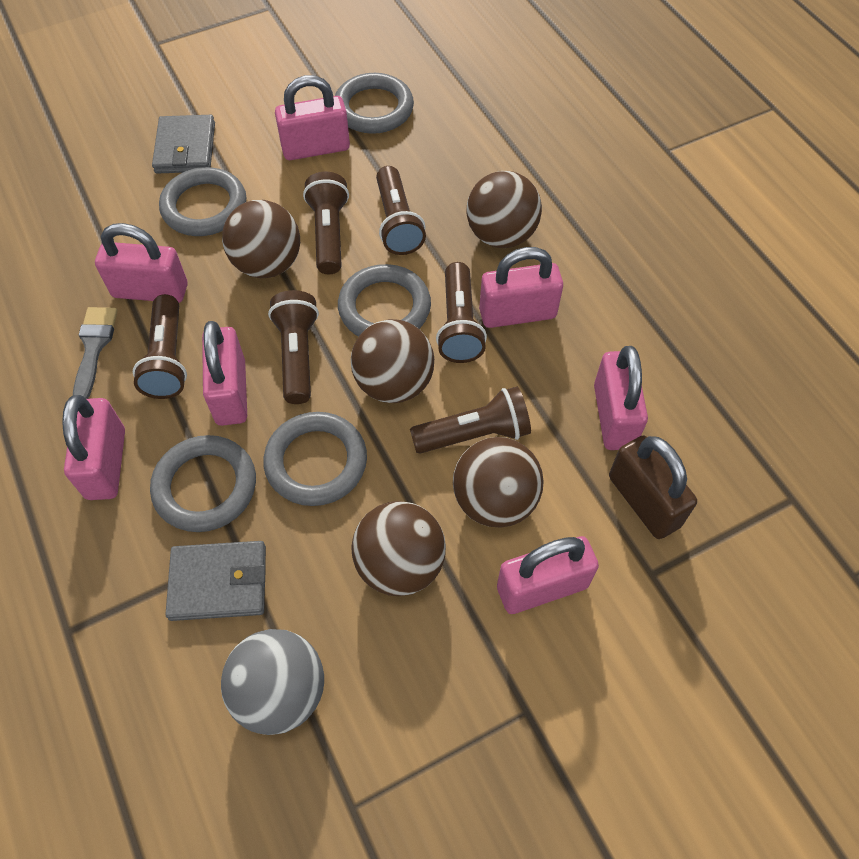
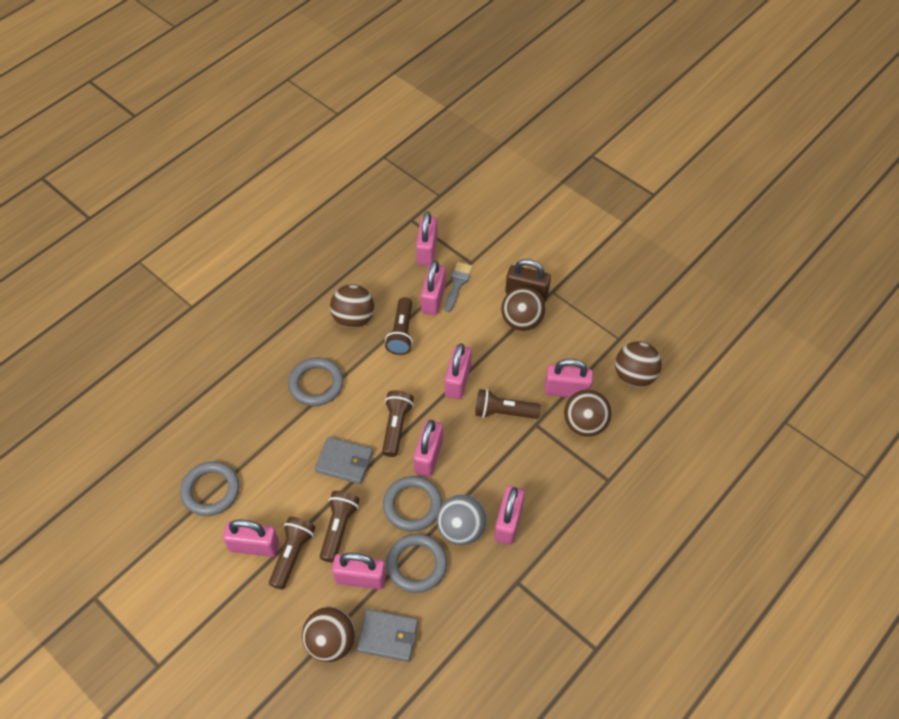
brown flashlight: [133,294,187,399] [268,290,319,404] [303,172,349,274] [376,166,426,255] [410,387,531,454] [436,262,487,363] = 6 -> [269,516,316,590] [320,491,360,563] [382,390,414,457] [385,297,413,355] [475,389,541,419] = 5
grey ring: [150,435,256,532] [159,167,247,236] [263,412,367,506] [335,73,414,134] [338,264,431,337] = 5 -> [180,461,239,516] [288,358,343,406] [383,476,442,532] [386,534,447,593] = 4
pink padlock: [62,395,125,500] [95,223,188,303] [202,321,247,426] [275,75,350,160] [479,247,563,328] [497,536,599,614] [594,346,648,450] = 7 -> [223,519,279,557] [332,553,386,590] [413,420,443,477] [416,212,437,266] [421,260,446,315] [445,343,472,399] [494,486,525,545] [544,359,593,397] = 8

